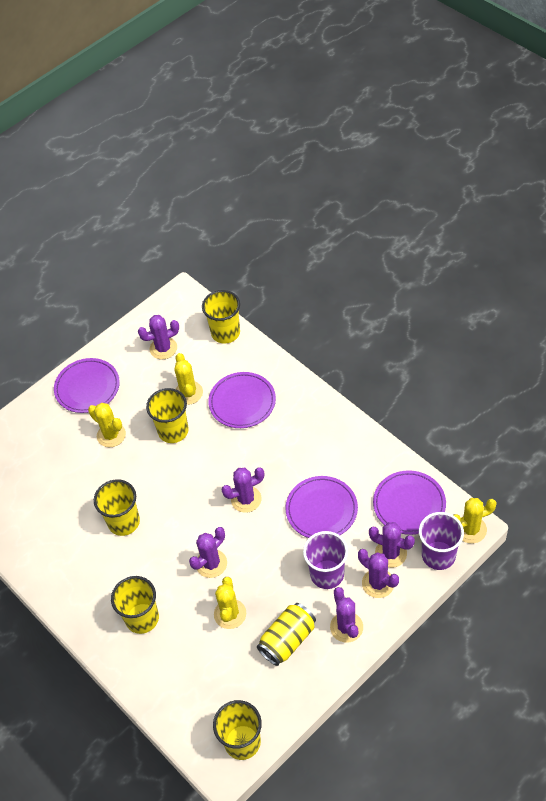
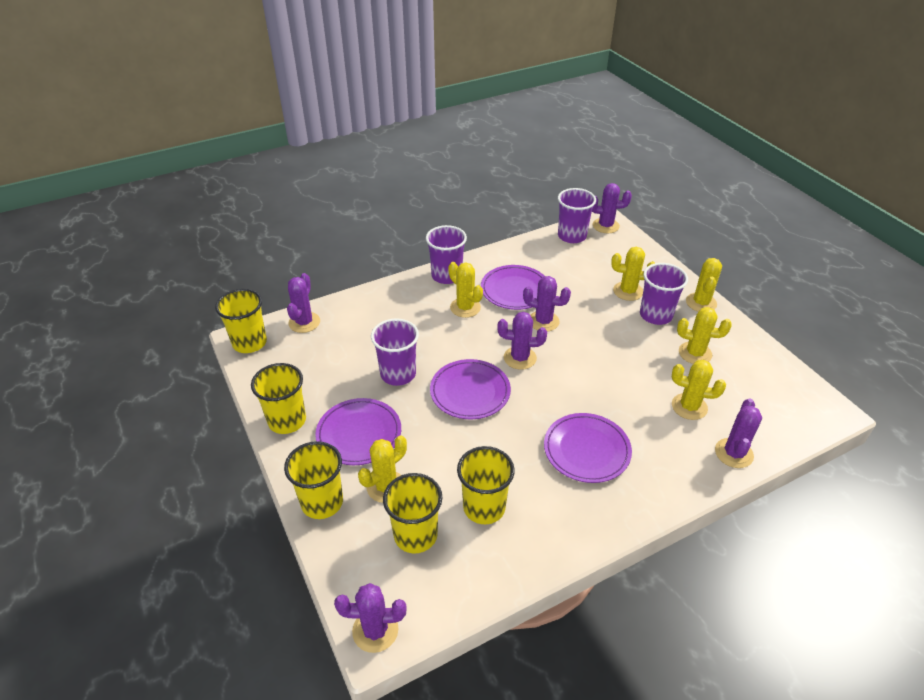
purple cup: [303,531,348,589] [419,512,464,570] = 2 -> [371,319,419,386] [426,225,467,284] [558,188,596,243] [640,263,688,325] = 4
yellow cactus: [88,403,126,447] [175,353,203,405] [214,577,246,629] [454,498,497,544] = 4 -> [358,435,407,503] [448,262,483,318] [611,247,655,301] [672,360,726,420] [677,307,732,364] [686,258,722,312] = 6
yellow can: [257,603,316,666] = 1 -> none = 0

